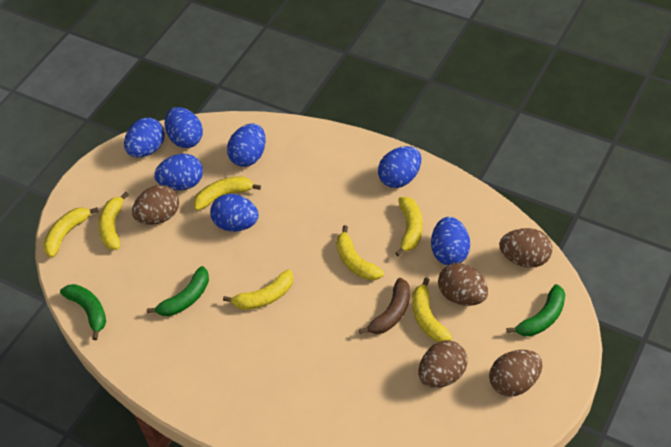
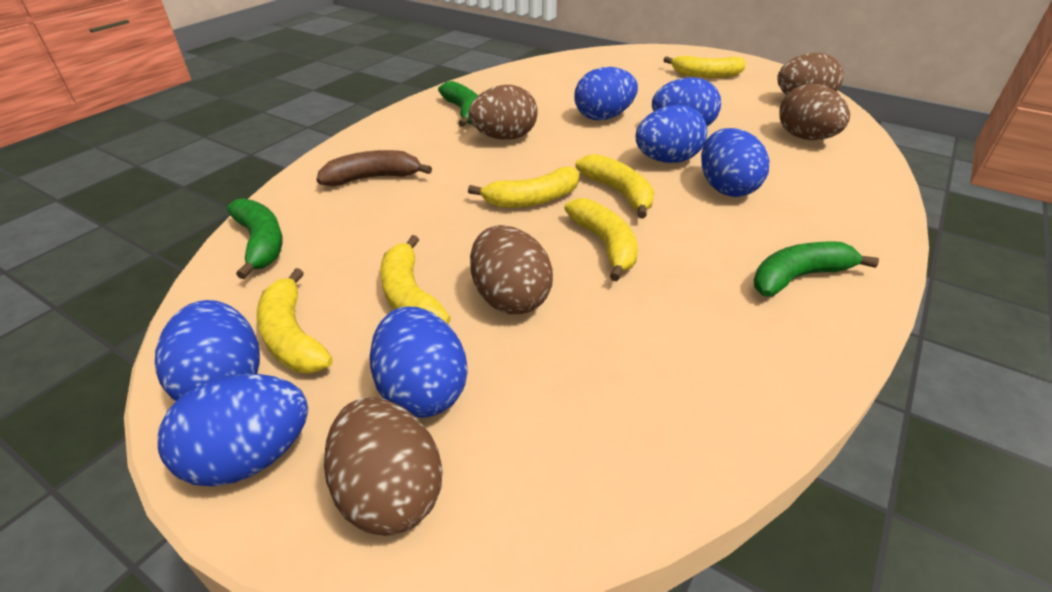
yellow banana: [43,207,98,258] [98,192,129,250] [193,177,261,211] [223,270,293,310] [336,225,384,280] [395,197,423,257] [412,278,452,342] = 7 -> [257,268,333,373] [380,235,451,324] [468,167,579,208] [564,198,638,281] [575,154,654,219] [664,56,746,78] = 6

